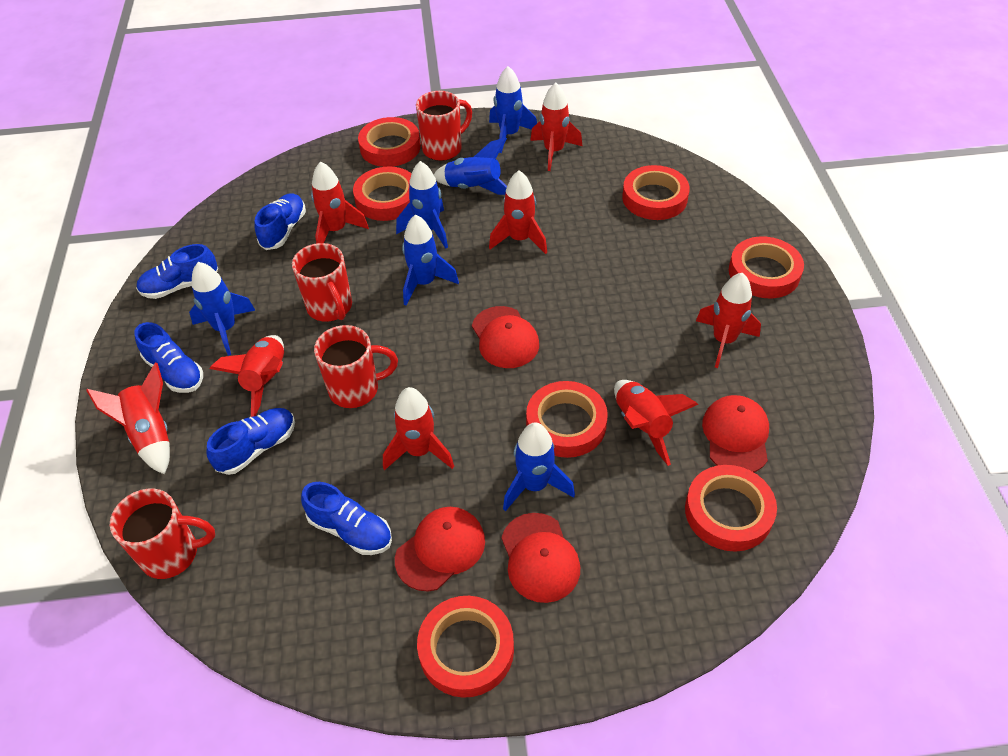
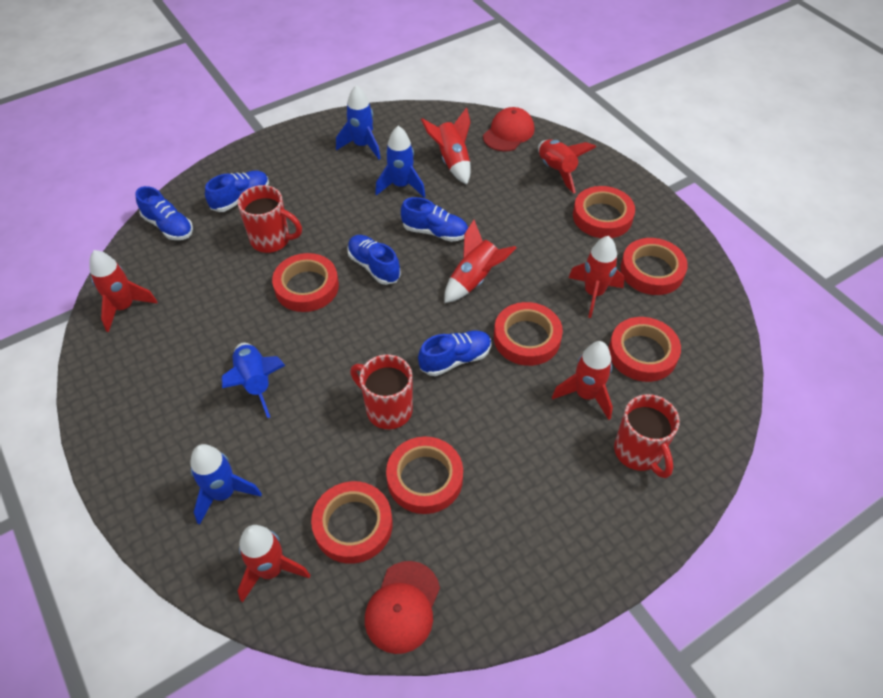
blue rocket: [189,262,256,355] [396,161,448,248] [402,214,459,305] [434,137,507,195] [489,66,537,153] [503,422,575,511] = 6 -> [190,444,262,525] [221,343,285,418] [336,85,381,160] [375,126,425,197] = 4
red cap: [395,507,485,592] [472,306,539,368] [501,513,580,603] [702,395,769,472] = 4 -> [365,561,440,654] [483,107,535,152] = 2
red mug: [110,489,215,579] [292,243,352,322] [314,325,398,408] [416,91,472,161] = 4 -> [238,185,302,253] [350,354,413,429] [614,394,680,478] = 3
red rocket: [86,363,170,475] [209,335,284,417] [311,162,369,244] [383,387,454,470] [489,170,547,254] [530,83,582,171] [614,380,699,466] [696,273,761,368] = 8 -> [89,250,157,332] [238,525,310,603] [421,107,471,184] [444,220,516,303] [538,139,596,193] [552,341,613,420] [569,236,625,318] = 7

